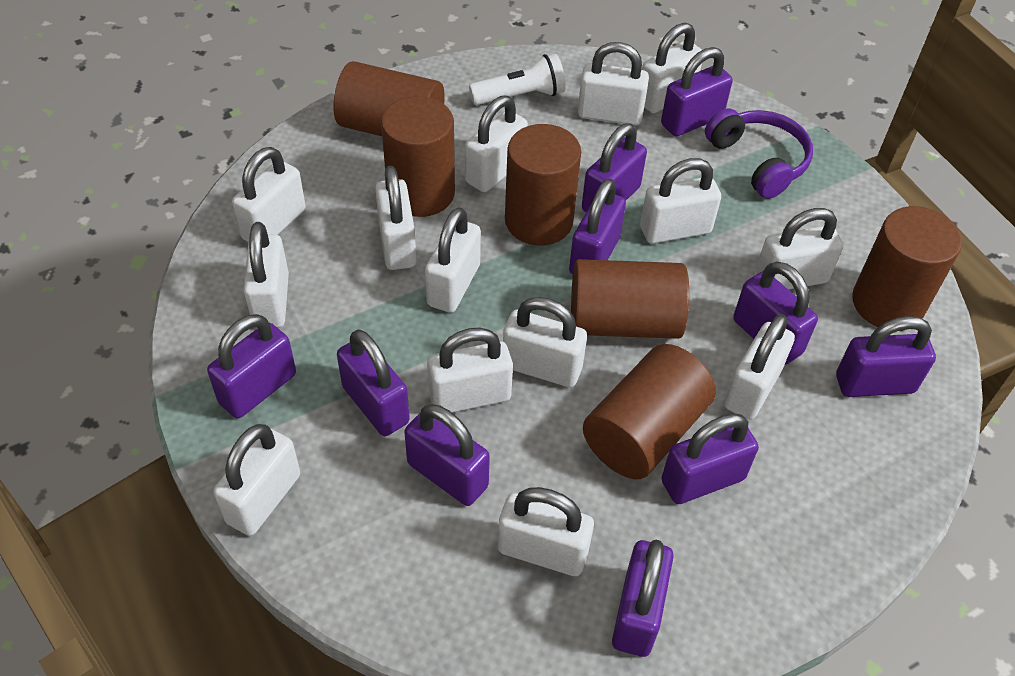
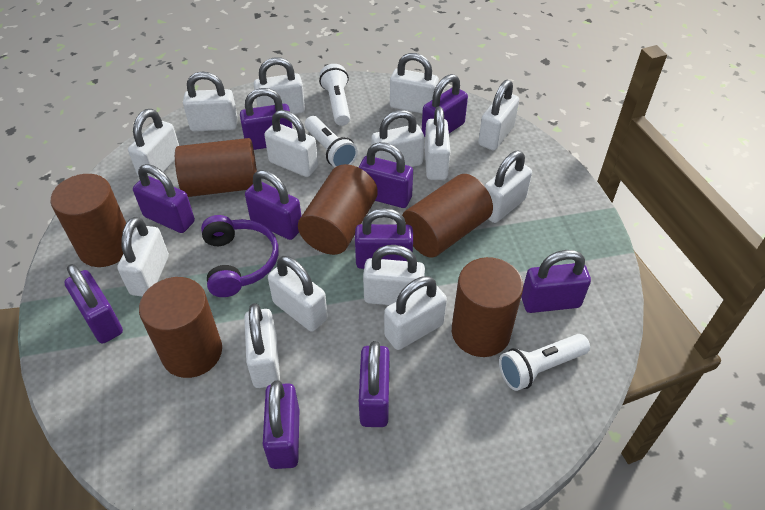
white flashlight: [469,53,566,105] = 1 -> [305,116,358,167] [319,64,350,126] [499,334,590,391] = 3

